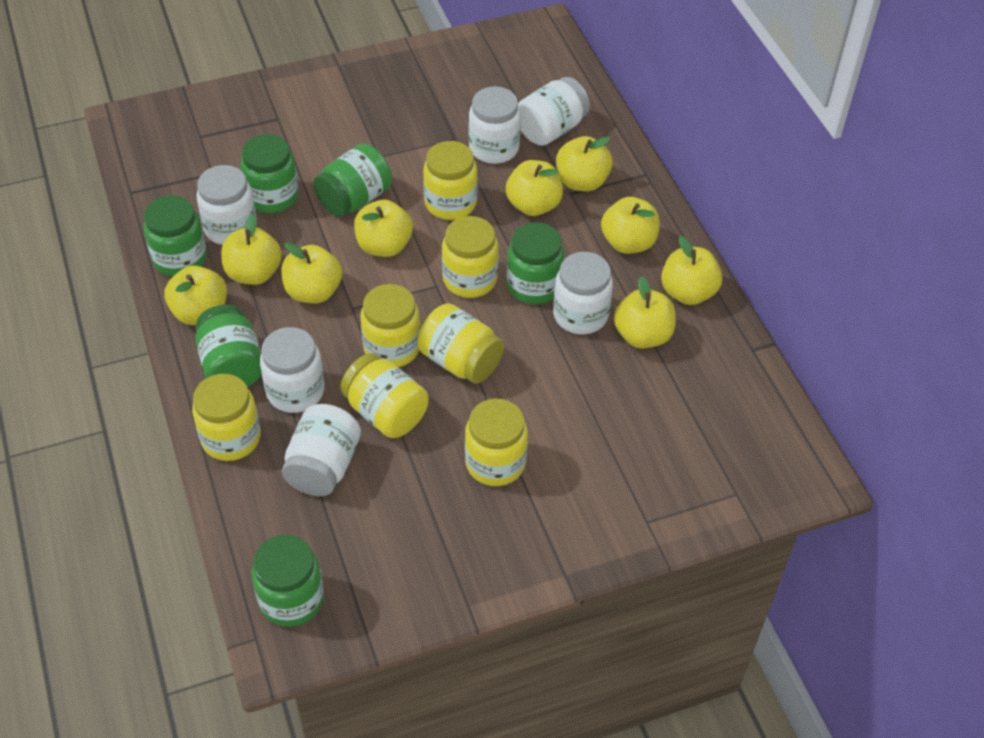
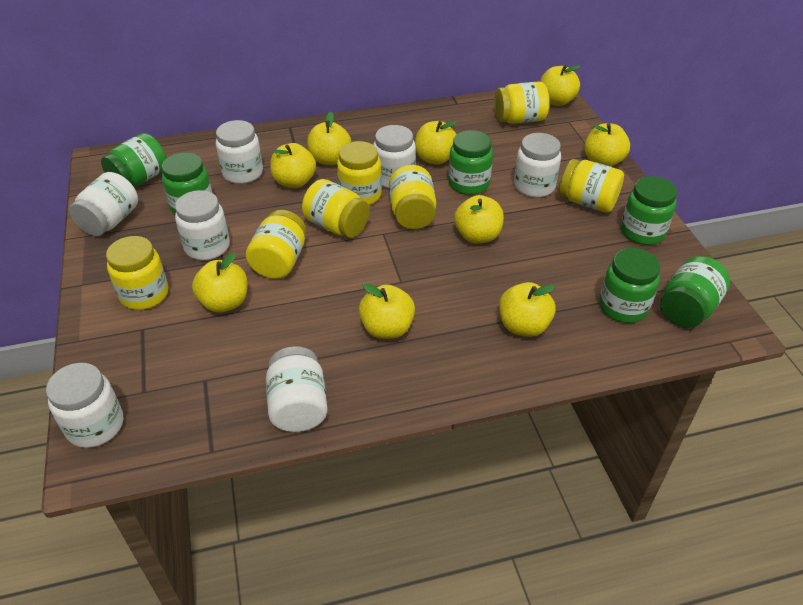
white jar: [197,165,257,245] [260,327,324,413] [282,404,361,496] [469,87,521,164] [518,77,590,146] [553,252,613,335] = 6 -> [46,363,123,448] [69,172,138,236] [175,190,230,260] [216,120,263,184] [266,346,328,432] [373,125,416,188] [514,133,561,198] = 7

